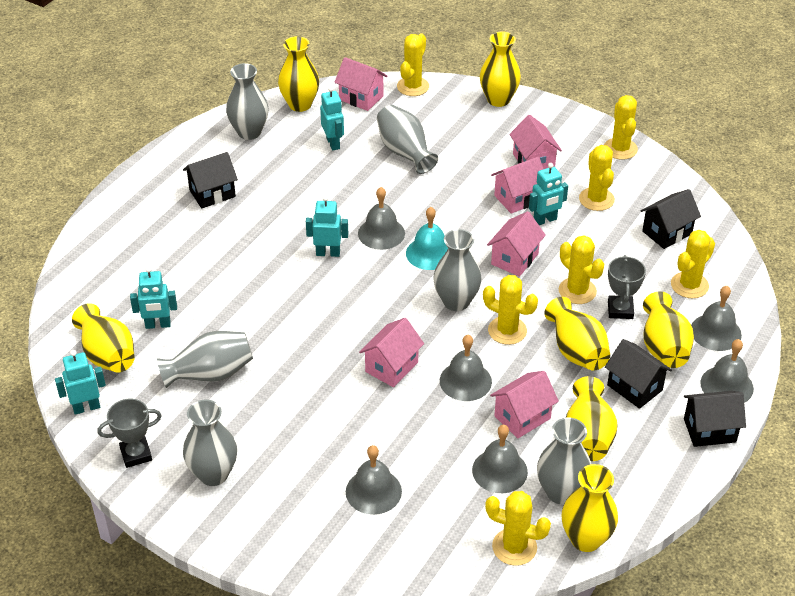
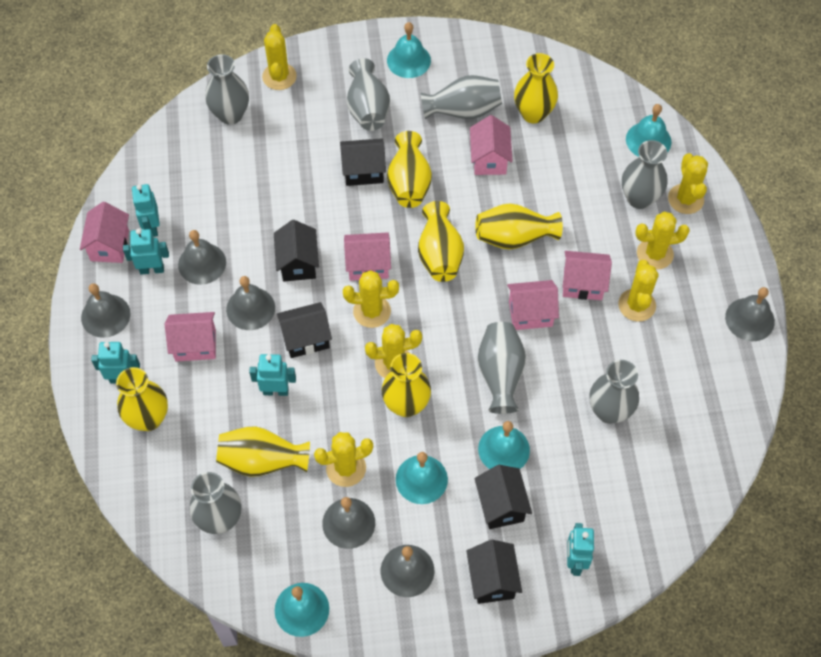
black house: [183,152,238,208] [605,339,672,409] [641,189,701,249] [684,391,746,447] = 4 -> [274,220,319,281] [277,302,332,358] [340,138,386,186] [466,540,522,604] [474,465,532,529] = 5
grey trophy: [97,399,162,468] [608,255,646,319] = 2 -> none = 0
grey vase: [157,331,253,388] [183,400,237,486] [226,63,268,140] [377,105,438,174] [433,229,481,311] [537,417,591,504] = 6 -> [190,472,241,534] [205,54,249,125] [347,58,390,131] [421,75,502,119] [477,322,526,414] [589,360,639,424] [622,140,667,209] = 7
turquoise bell: [406,207,448,270] = 1 -> [275,583,329,637] [387,22,431,78] [396,452,448,504] [478,421,530,469] [626,104,671,157] = 5

